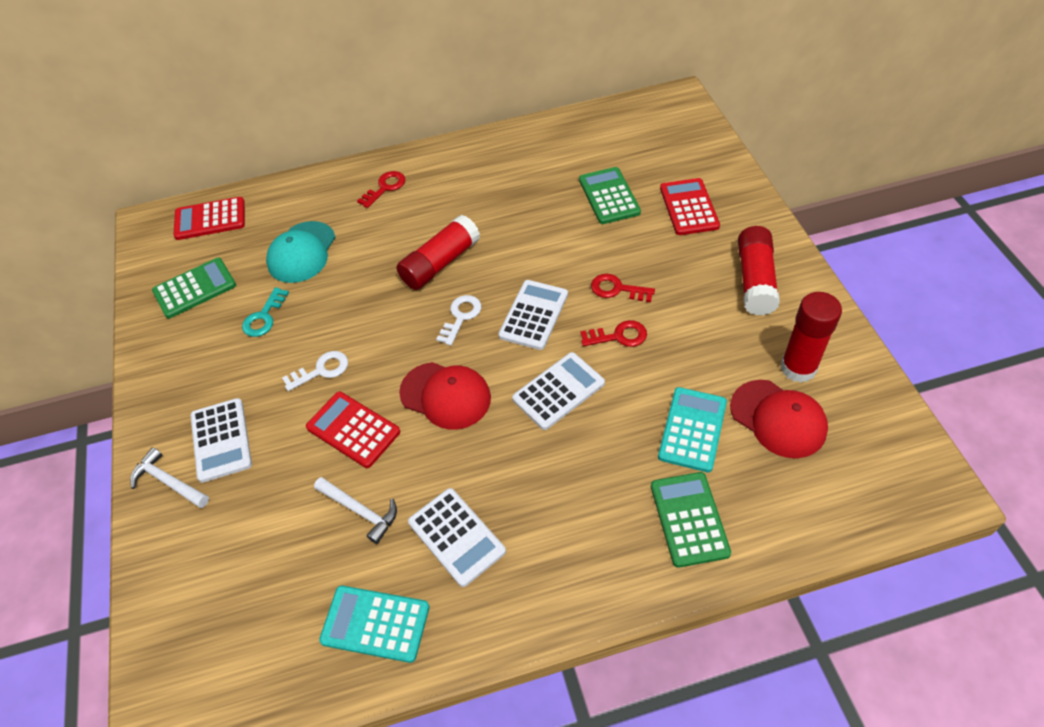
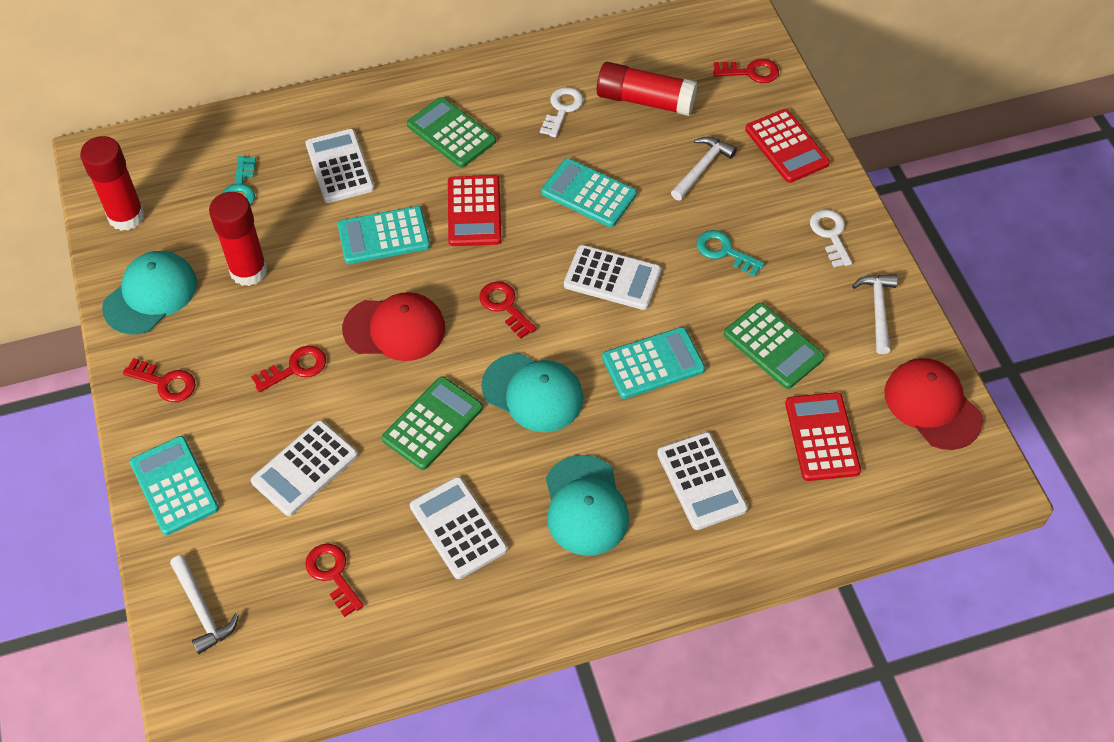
red key: [357,171,405,208] [580,320,647,347] [591,274,655,302] = 3 -> [123,358,196,402] [251,346,326,392] [305,544,364,617] [479,281,536,339] [713,59,779,83] = 5
turquoise calculator: [319,586,430,663] [658,387,727,473] = 2 -> [130,436,219,535] [337,206,430,264] [541,158,637,227] [602,327,705,399] = 4
turquoise cap: [266,221,336,283] = 1 -> [102,251,197,335] [481,353,584,432] [546,455,629,556] = 3
turquoise key: [242,287,289,337] = 1 -> [222,156,256,205] [696,230,765,277] = 2
white calculator: [190,398,252,483] [408,488,506,587] [498,280,568,350] [512,352,605,430] = 4 -> [251,420,358,516] [306,129,374,203] [410,477,507,579] [564,245,661,310] [657,432,748,530] = 5
white hammer: [130,447,209,508] [314,477,397,544] = 2 -> [170,555,239,654] [671,137,737,201] [852,274,898,354] = 3

